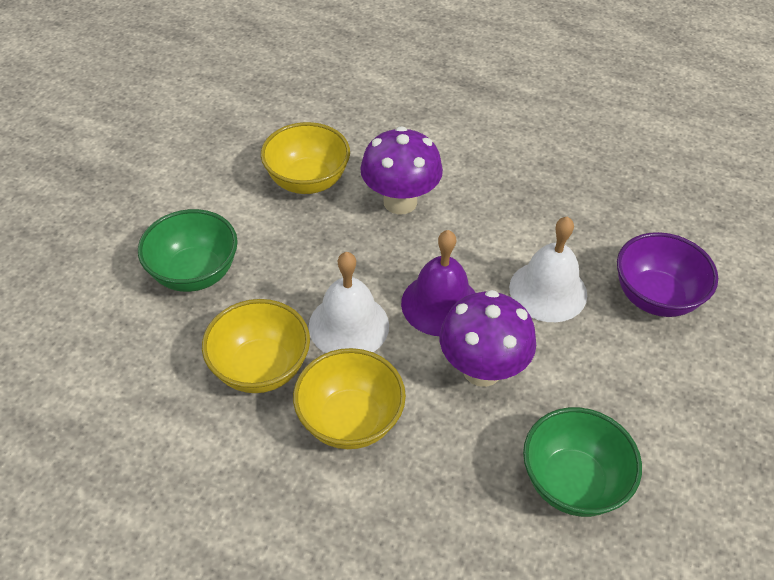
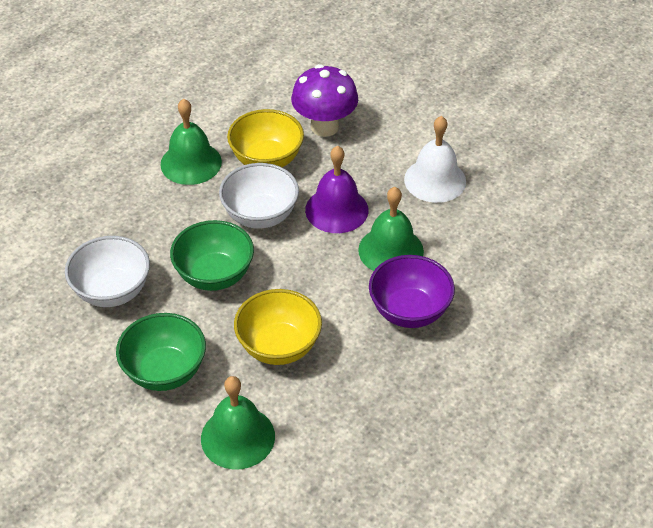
green bell: none = 0 -> [160,98,222,185] [201,376,275,470] [358,187,424,271] = 3
purple mushroom: [360,126,443,215] [440,290,536,387] = 2 -> [291,64,358,137] = 1
white bell: [309,252,389,353] [509,216,587,322] = 2 -> [404,116,466,203] = 1
white bowl: none = 0 -> [65,236,150,307] [219,163,299,229] = 2
yellow bowl: [202,299,310,393] [261,122,350,194] [293,348,406,449] = 3 -> [227,109,304,167] [234,289,322,365] = 2

